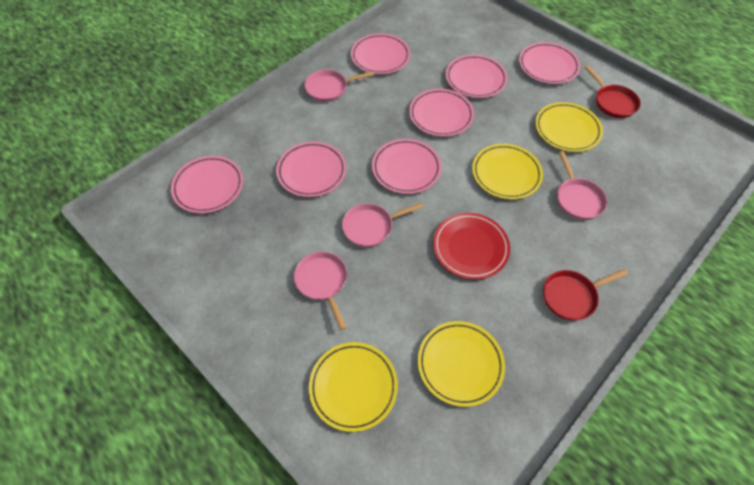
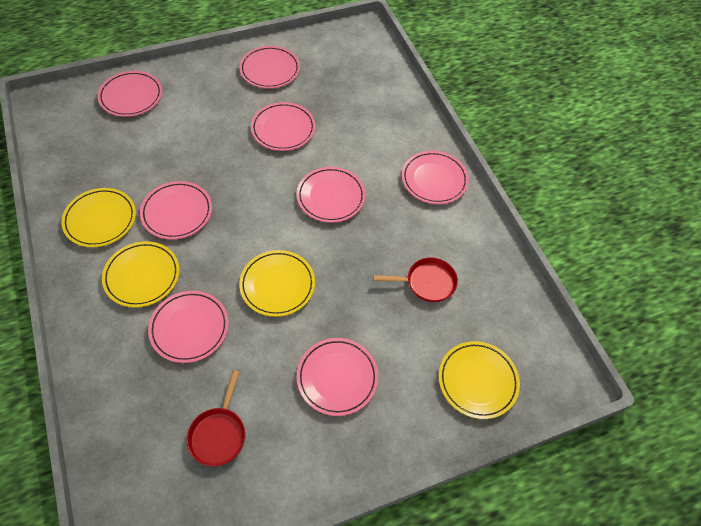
pink pan: [294,252,347,330] [305,70,374,102] [342,203,423,247] [557,151,607,220] = 4 -> none = 0
pink plate: [171,156,243,214] [276,142,346,197] [351,33,410,74] [372,139,442,194] [409,89,474,137] [446,55,508,98] [519,42,580,84] = 7 -> [98,71,162,117] [140,181,212,240] [148,291,229,363] [239,46,300,89] [251,102,316,151] [297,167,366,223] [297,338,378,416] [402,151,469,204] = 8
red plate: [433,213,510,279] = 1 -> none = 0

